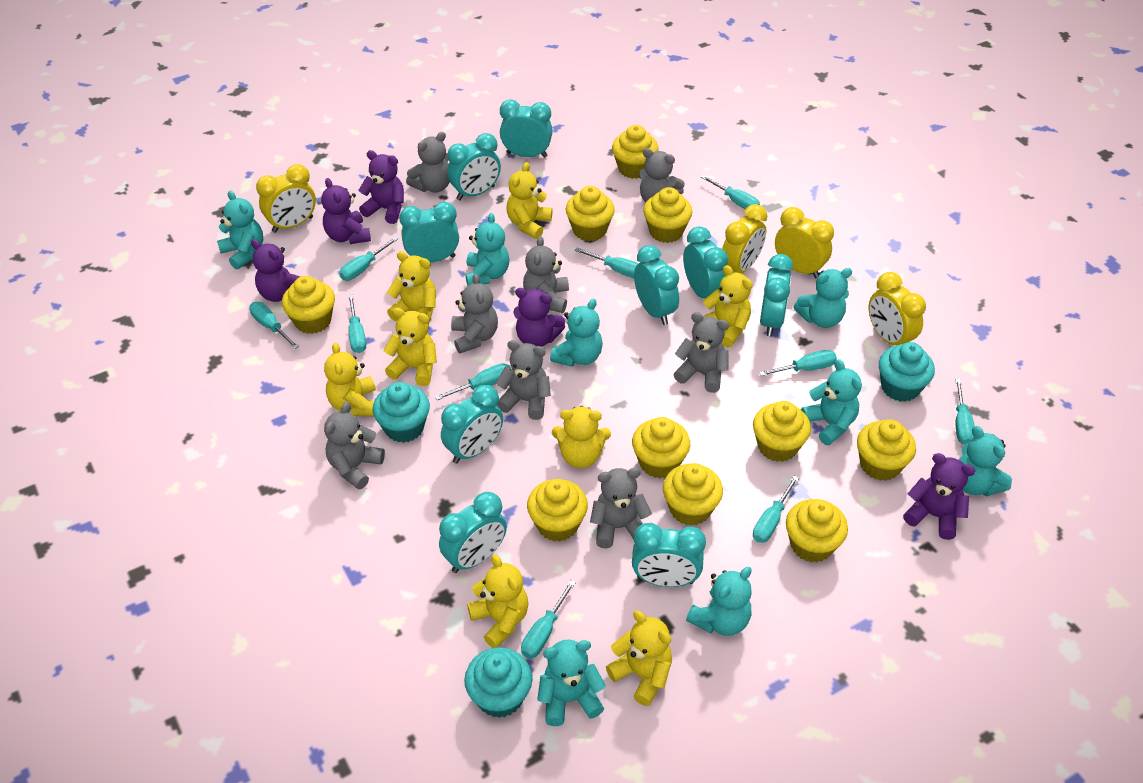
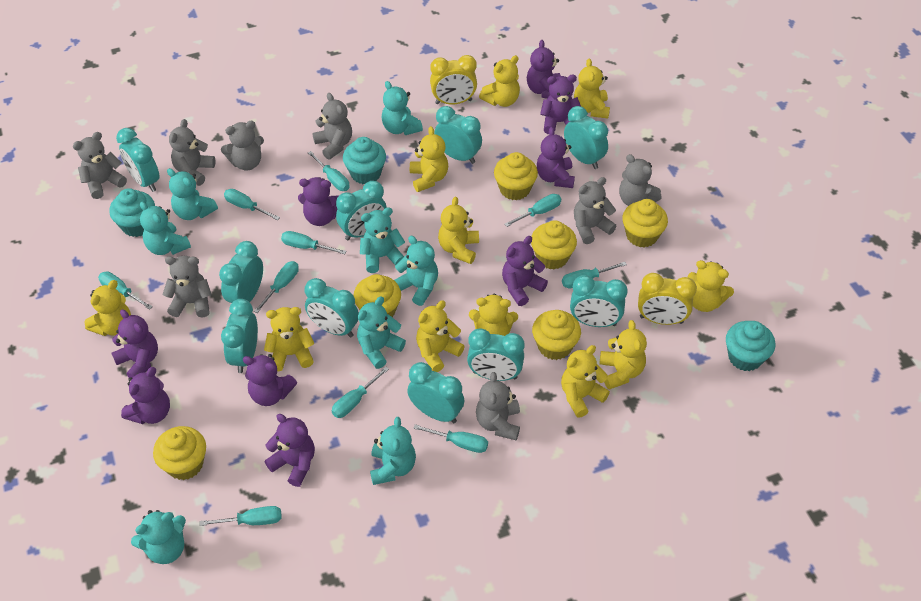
purple teddy bear: [251,239,301,302] [321,178,371,244] [358,150,404,224] [514,288,565,347] [903,453,976,540] = 5 -> [111,309,158,378] [121,367,170,424] [243,354,297,406] [265,414,315,487] [298,177,339,226] [502,236,548,306] [527,40,561,99] [537,127,575,188] [540,75,581,134] = 9
turquoise clock: [399,202,459,262] [439,492,507,573] [441,385,503,464] [447,133,501,200] [500,99,553,158] [632,523,706,587] [634,245,679,325] [683,226,728,299] [760,254,793,337] = 9 -> [116,128,160,192] [219,241,263,303] [221,299,258,373] [305,278,359,337] [336,181,387,240] [407,362,464,423] [434,106,482,164] [467,329,524,381] [564,106,608,169] [570,275,628,327] = 10
yellow clock: [256,164,316,233] [722,204,767,274] [775,207,834,278] [869,272,926,345] = 4 -> [430,55,477,104] [638,273,697,325] = 2
yellow cupcake: [282,276,335,334] [527,479,588,542] [566,186,615,241] [612,125,658,179] [632,417,690,478] [643,187,692,243] [663,463,723,526] [753,401,811,462] [786,499,848,563] [857,419,916,481] = 10 -> [153,426,206,480] [353,274,401,318] [494,152,538,200] [531,220,577,270] [532,310,581,360] [622,199,668,248] = 6
yellow teddy bear: [324,342,376,416] [383,308,437,386] [387,251,436,325] [467,554,529,648] [507,162,552,239] [552,406,611,468] [606,611,672,706] [703,265,753,347] = 8 -> [84,280,131,336] [264,307,315,371] [410,126,448,192] [416,300,465,372] [438,197,479,264] [469,294,518,336] [479,55,520,107] [561,345,610,418] [574,58,610,118] [600,320,647,390] [688,260,734,312] = 11

